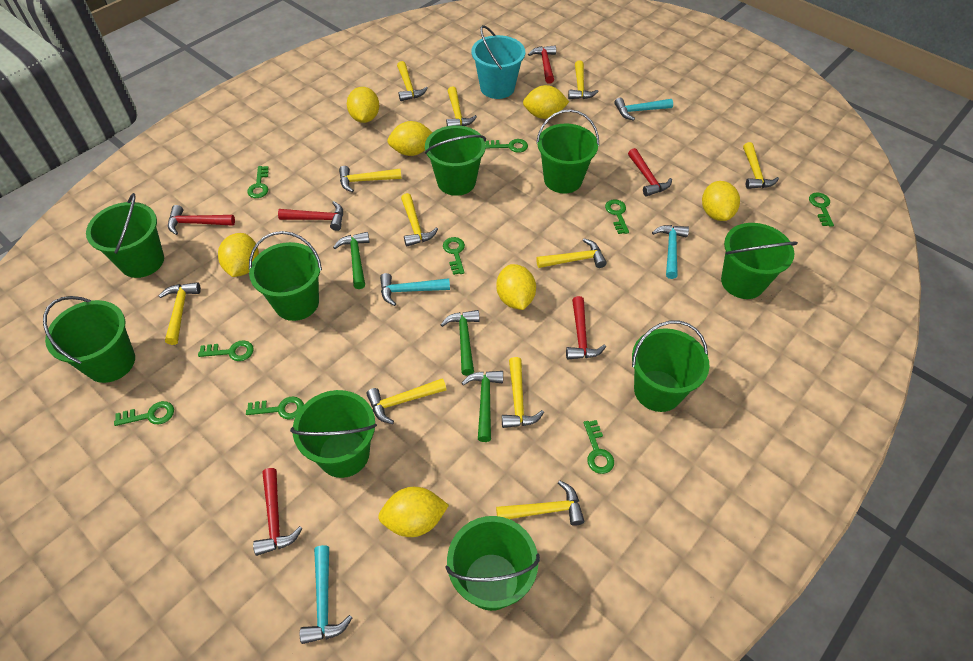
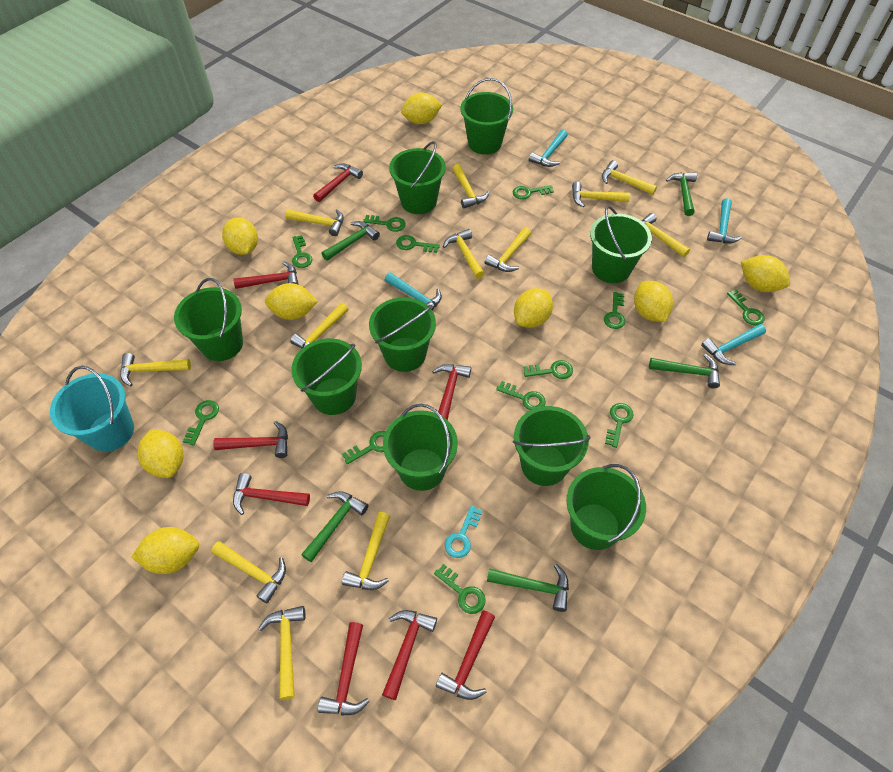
green hammer: [333,232,370,289] [441,310,480,376] [462,371,503,442] = 3 -> [301,491,369,562] [321,221,380,261] [487,564,569,612] [649,354,720,389] [666,172,697,216] = 5
green key: [114,401,174,426] [198,340,254,361] [246,397,304,420] [247,166,269,198] [443,237,465,275] [486,139,528,153] [584,420,614,474] [605,199,629,234] [809,192,834,227] = 9 -> [183,400,219,446] [292,235,312,268] [342,431,386,464] [363,215,406,232] [396,235,440,253] [434,564,486,614] [496,381,546,410] [513,185,554,200] [524,360,573,379] [604,292,625,329] [605,403,634,448] [727,290,765,325] = 12
red hammer: [168,205,235,235] [253,468,303,556] [278,201,343,231] [528,45,556,84] [566,296,606,359] [628,148,672,197] = 6 -> [213,421,288,458] [233,261,299,289] [233,473,310,515] [313,163,363,202] [318,622,370,716] [382,610,437,700] [432,364,471,420] [436,610,495,700] = 8
turquoise key: none = 0 -> [445,505,482,558] = 1
yellow hammer: [159,282,201,345] [339,166,402,193] [366,378,447,424] [397,61,428,101] [401,193,438,247] [446,86,477,126] [496,481,584,526] [502,357,544,428] [536,238,607,268] [568,60,599,99] [743,142,779,189] = 11 -> [120,353,191,386] [211,541,286,603] [258,606,306,700] [285,209,344,236] [290,303,348,348] [342,512,390,590] [443,229,485,279] [452,164,489,208] [485,227,531,272] [572,182,630,207] [602,160,657,195] [641,213,690,257] = 12
yellow lemon: [218,233,259,277] [347,87,379,123] [378,487,449,537] [387,121,432,156] [496,264,536,310] [523,85,569,119] [702,181,740,221] = 7 -> [131,527,199,574] [137,430,183,478] [222,217,258,255] [265,283,318,320] [401,93,442,124] [514,288,553,328] [634,281,673,322] [741,255,790,292] = 8

